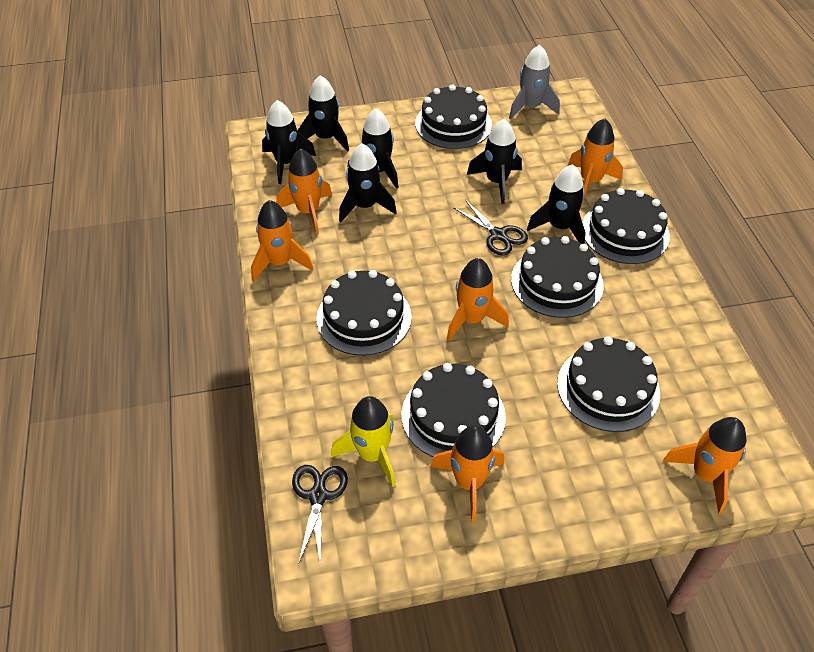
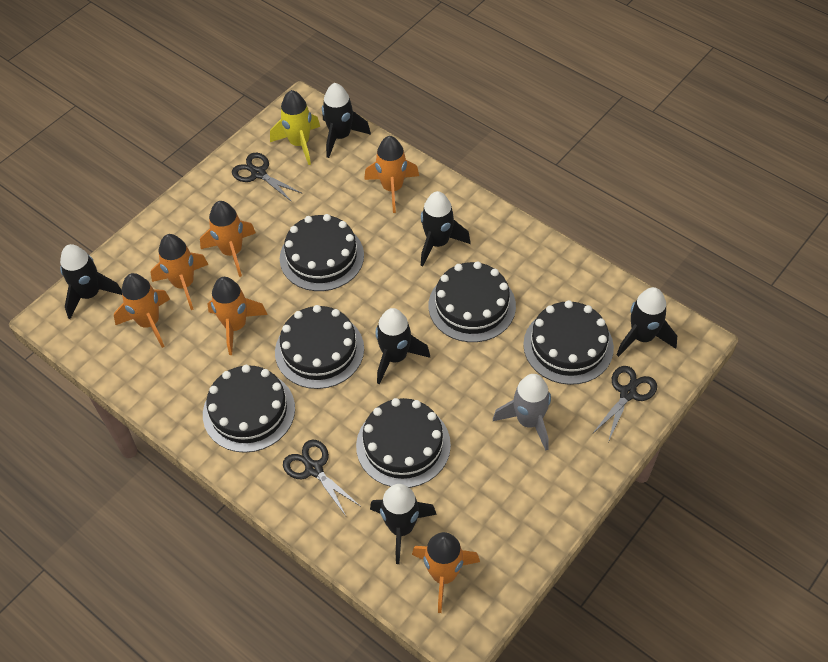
black scissors: [292,465,348,567] [453,200,528,255] = 2 -> [232,153,303,202] [283,439,360,516] [592,366,657,442] = 3

